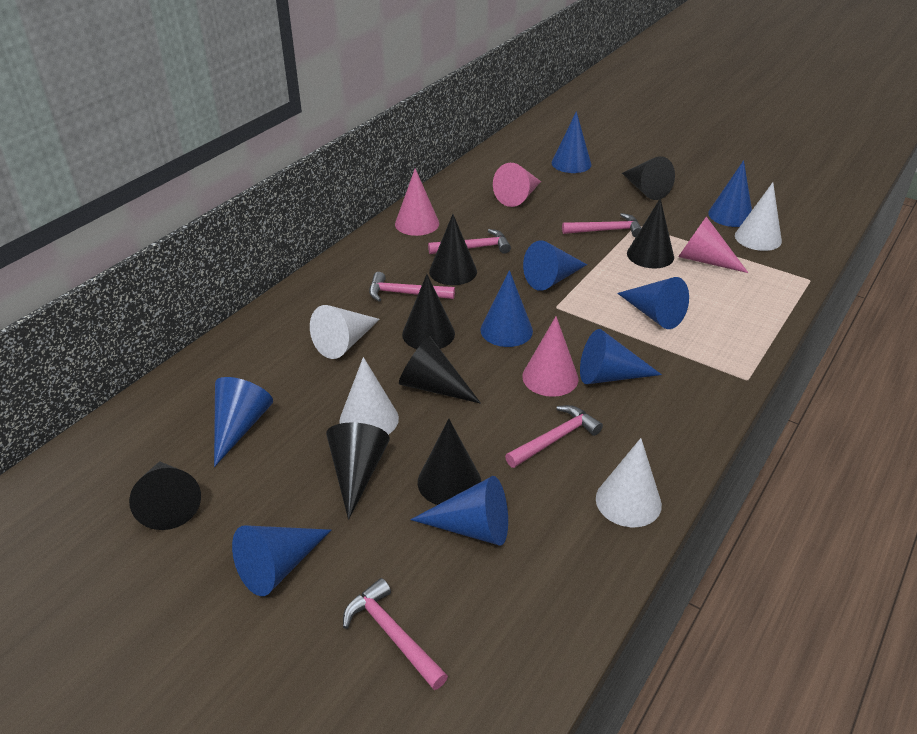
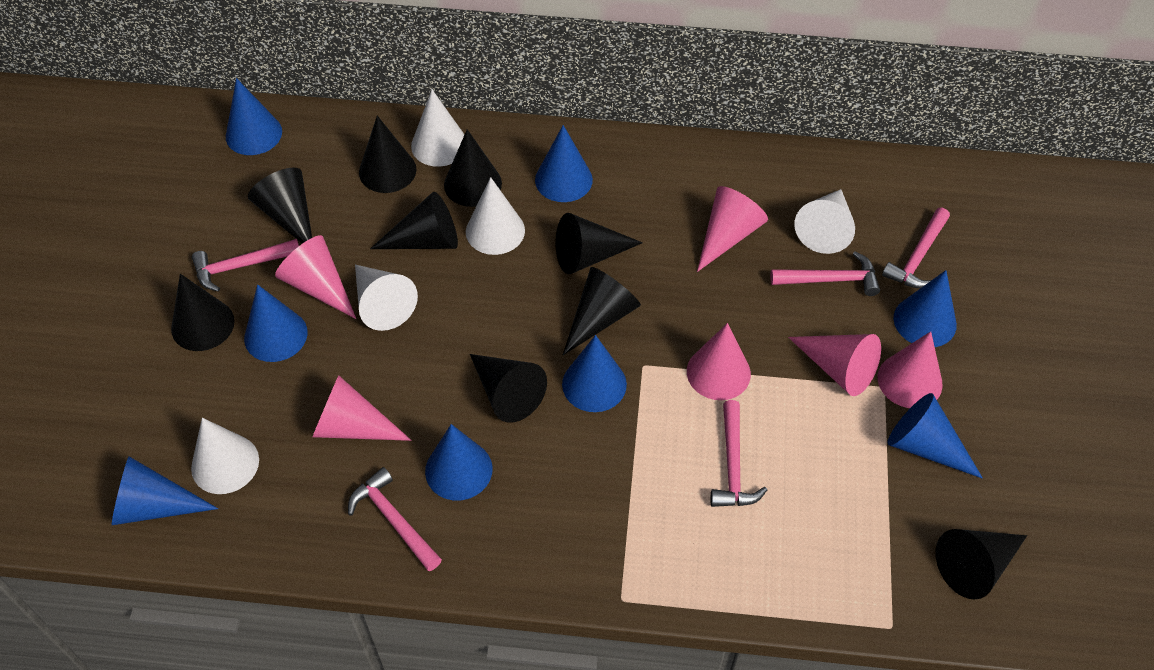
black cone: [129,461,201,530] [326,422,390,520] [399,336,481,404] [402,274,455,349] [418,419,481,505] [429,214,477,285] [622,156,675,200] [627,198,674,268] = 8 -> [171,274,235,351] [248,167,312,244] [359,116,417,193] [370,192,458,249] [444,129,502,207] [470,354,547,423] [555,213,643,274] [563,267,641,355] [936,529,1027,600] = 9
blue cone: [214,377,273,467] [232,525,331,596] [410,476,508,546] [480,270,533,347] [523,241,587,291] [552,111,592,173] [580,329,662,384] [617,277,689,329] [708,160,752,227] = 9 -> [112,456,218,525] [226,78,282,155] [244,284,308,362] [425,424,493,500] [535,125,593,202] [562,335,627,412] [887,393,983,479] [894,270,957,347] = 8
pink cone: [395,168,439,236] [493,163,541,207] [522,316,578,397] [678,216,748,273] = 4 -> [275,235,356,319] [313,375,411,441] [687,323,751,400] [697,186,768,272] [788,334,881,396] [878,331,943,408] = 6
white cone: [310,305,380,359] [339,357,399,435] [596,438,662,527] [735,182,782,251] = 4 -> [191,418,259,494] [355,265,418,331] [411,90,465,167] [466,177,525,255] [794,189,855,254] = 5

